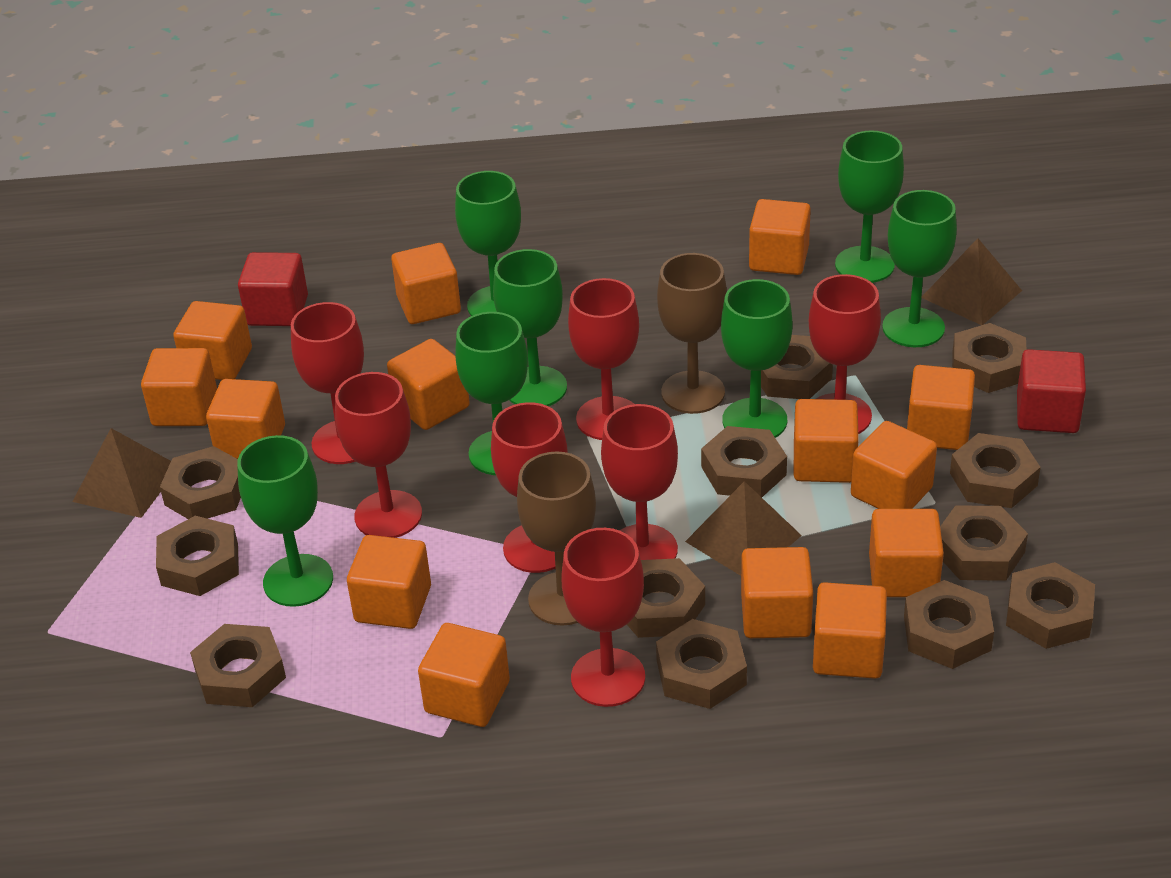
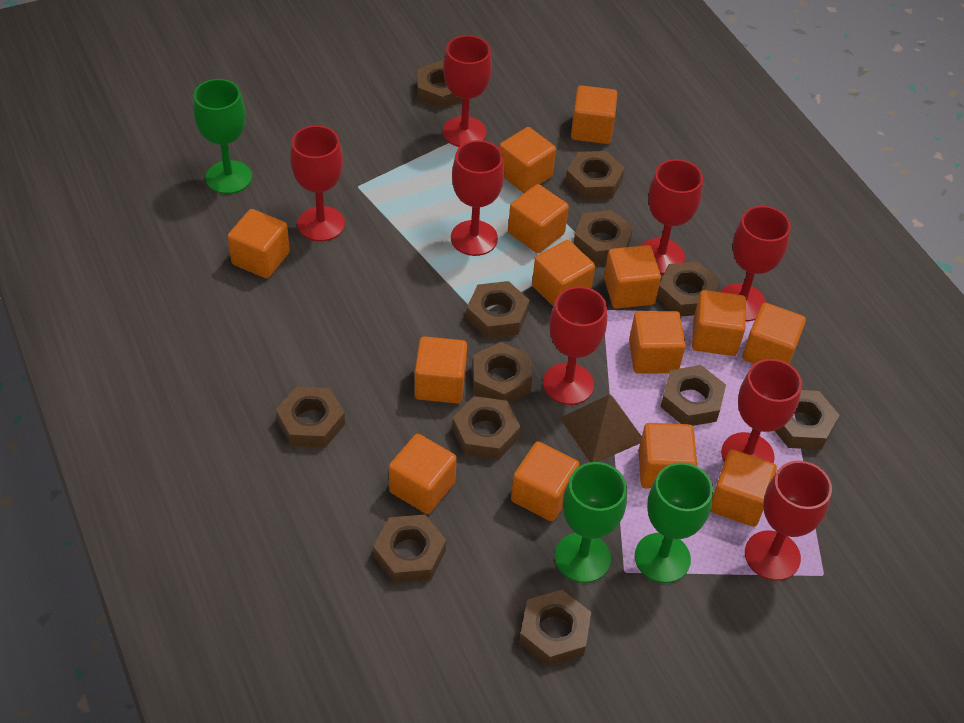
brown goblet: [517,452,596,626] [657,253,727,414] = 2 -> none = 0
brown pyramid: [72,428,171,518] [685,481,802,576] [922,238,1022,325] = 3 -> [560,394,642,462] = 1
green goblet: [237,435,333,607] [455,171,521,316] [455,312,528,475] [493,249,567,406] [721,279,792,438] [835,131,904,283] [882,190,957,347] = 7 -> [193,79,252,194] [555,462,627,583] [635,462,713,583] = 3
red cube: [238,252,308,326] [1017,349,1086,433] = 2 -> none = 0
red goblet: [291,302,364,464] [335,372,422,538] [491,402,568,573] [562,528,645,707] [568,278,639,440] [601,404,678,560] [809,274,881,434] = 7 -> [290,125,345,242] [442,35,492,147] [451,140,504,256] [543,286,607,405] [641,159,703,274] [720,206,791,321] [721,359,802,463] [745,461,832,581] = 8

